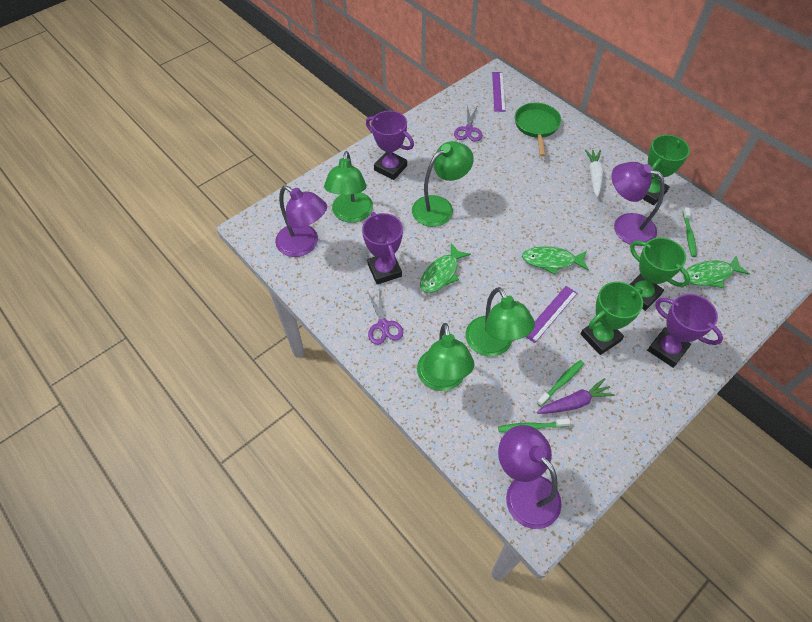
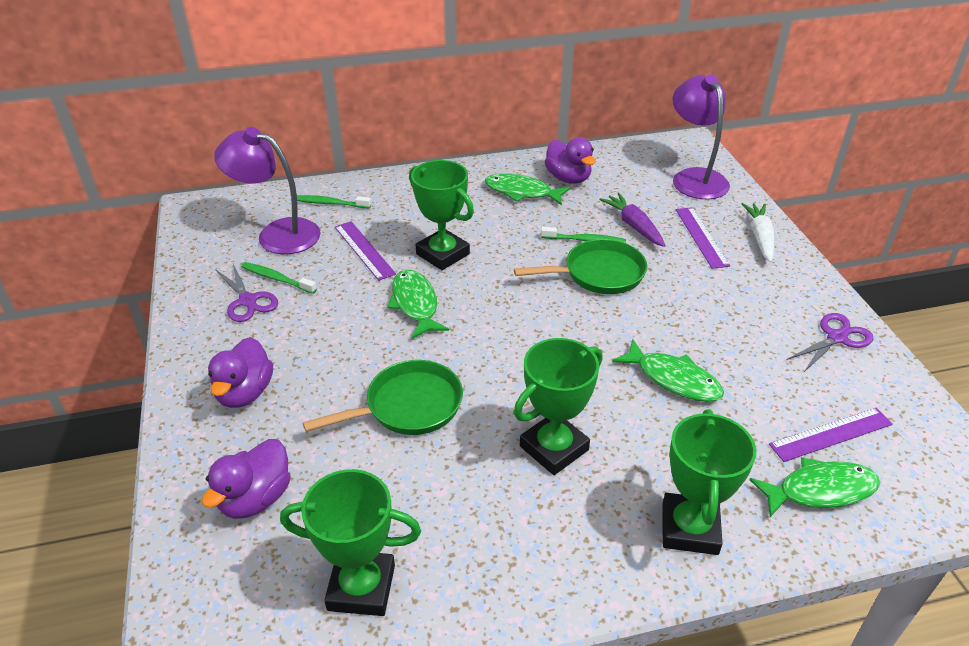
green fish: [420,243,471,293] [522,246,589,275] [683,255,750,288] = 3 -> [387,270,449,339] [485,173,570,205] [612,339,724,402] [749,457,880,517] = 4
green lamp: [324,151,373,223] [412,141,474,227] [417,323,474,391] [465,287,535,357] = 4 -> none = 0
green pan: [515,103,561,157] = 1 -> [303,360,463,435] [514,239,647,294] = 2
green trophy: [581,282,643,355] [629,238,690,311] [643,135,690,205] = 3 -> [280,469,421,616] [409,160,474,270] [514,338,603,475] [662,409,757,555] = 4
purple duck: none = 0 -> [202,439,291,519] [208,337,273,408] [545,137,596,184] = 3
purple lamp: [275,186,327,257] [498,425,562,529] [611,162,665,246] = 3 -> [214,127,321,254] [673,74,730,200] = 2
purple ruler: [492,72,506,112] [526,286,577,343] = 2 -> [335,221,396,281] [676,207,730,269] [769,408,892,462] = 3
purple trophy: [362,212,403,284] [366,111,414,180] [647,294,723,368] = 3 -> none = 0

